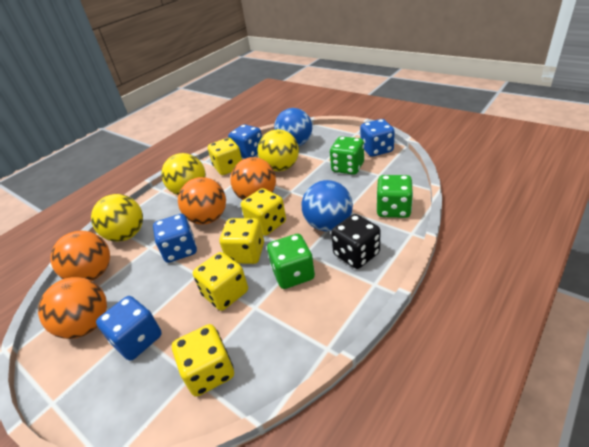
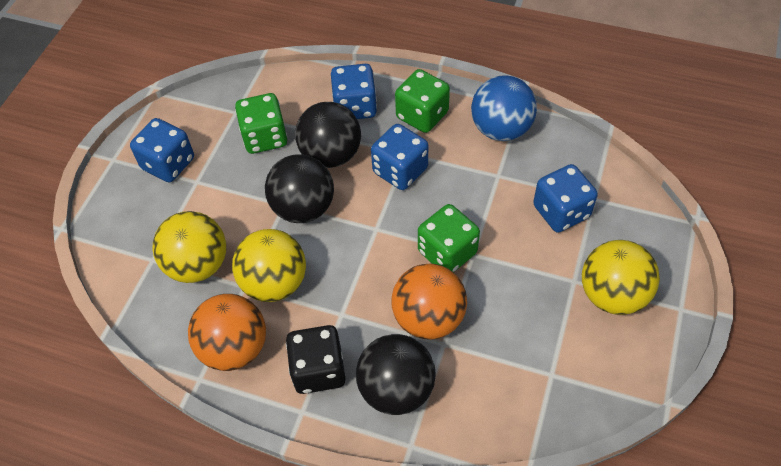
black ball: none = 0 -> [265,154,334,223] [295,102,361,168] [356,334,436,415] = 3
blue ball: [274,108,312,147] [302,180,353,231] = 2 -> [471,76,537,141] = 1
orange ball: [38,277,107,339] [50,231,110,281] [178,177,226,224] [230,157,276,200] = 4 -> [188,294,266,371] [391,264,467,340] = 2
yellow dice: [172,324,234,397] [193,252,248,311] [208,138,242,175] [219,218,264,264] [241,188,286,236] = 5 -> none = 0

